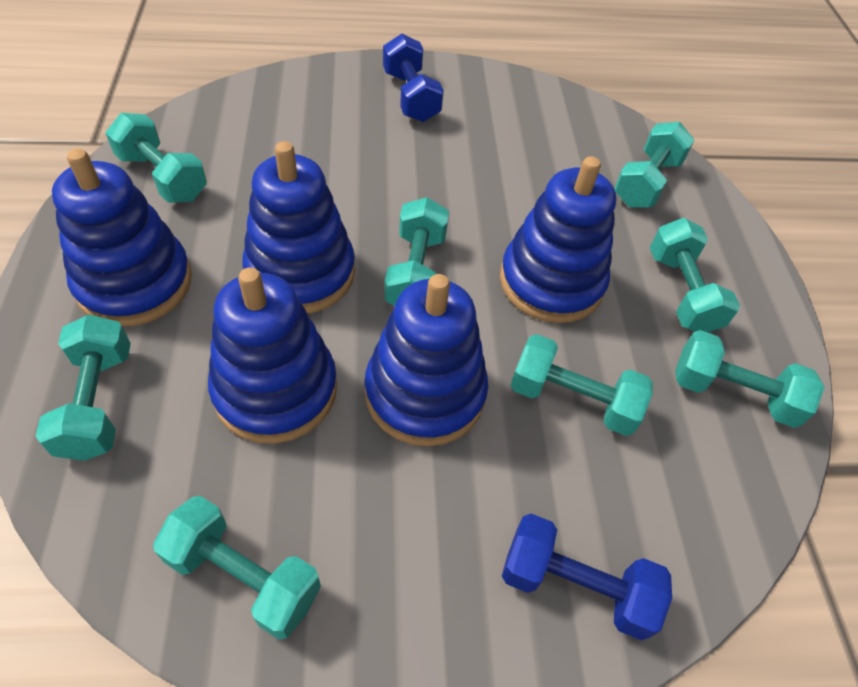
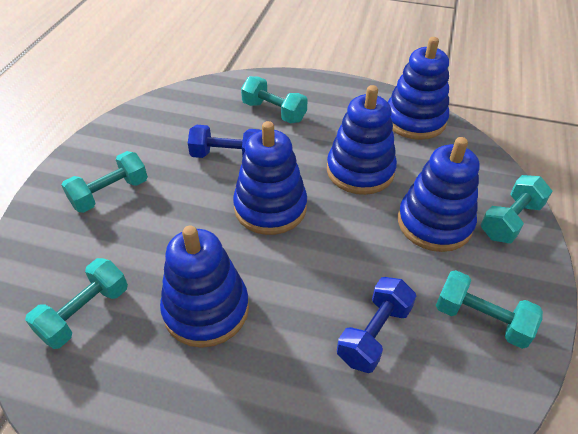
turquoise dumbbell: [36,315,131,461] [106,113,207,203] [153,496,321,640] [384,197,449,306] [511,334,653,436] [614,122,695,207] [649,218,740,332] [675,330,825,428] = 8 -> [25,258,128,349] [62,151,148,213] [241,76,308,123] [436,270,543,349] [481,175,552,243] = 5

